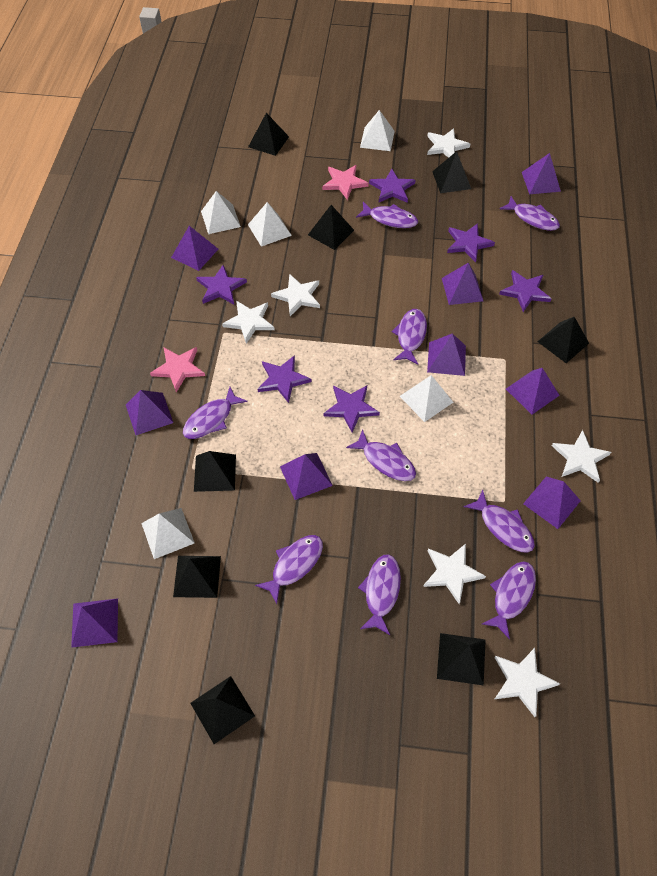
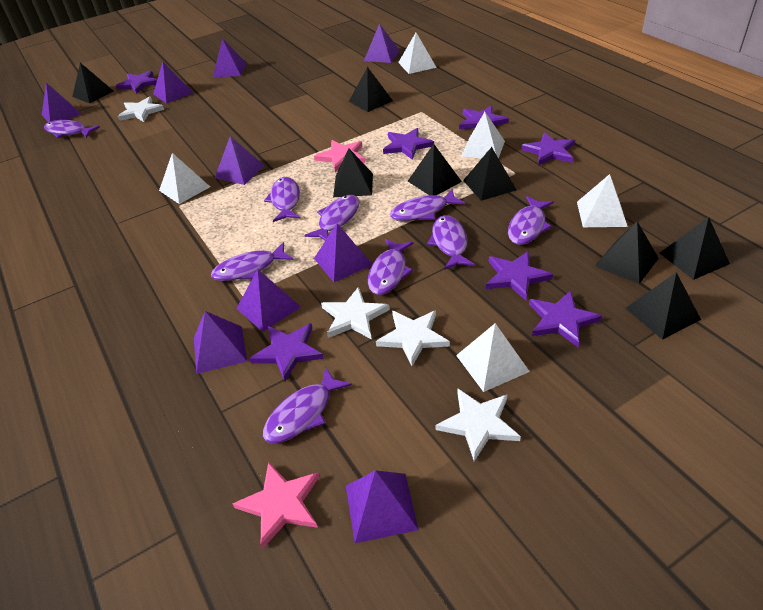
purple star: [196,265,247,304] [257,355,312,403] [323,386,380,433] [369,169,415,203] [447,223,495,262] [499,270,551,312] = 6 -> [116,70,157,94] [249,323,324,381] [383,128,434,160] [459,105,509,129] [486,251,553,301] [521,133,575,166] [529,291,602,347] = 7
white star: [222,301,275,343] [271,274,320,316] [423,544,486,604] [427,128,470,158] [494,648,560,717] [552,430,611,483] = 6 -> [118,96,164,122] [321,287,390,339] [376,310,450,366] [436,389,521,461] = 4

